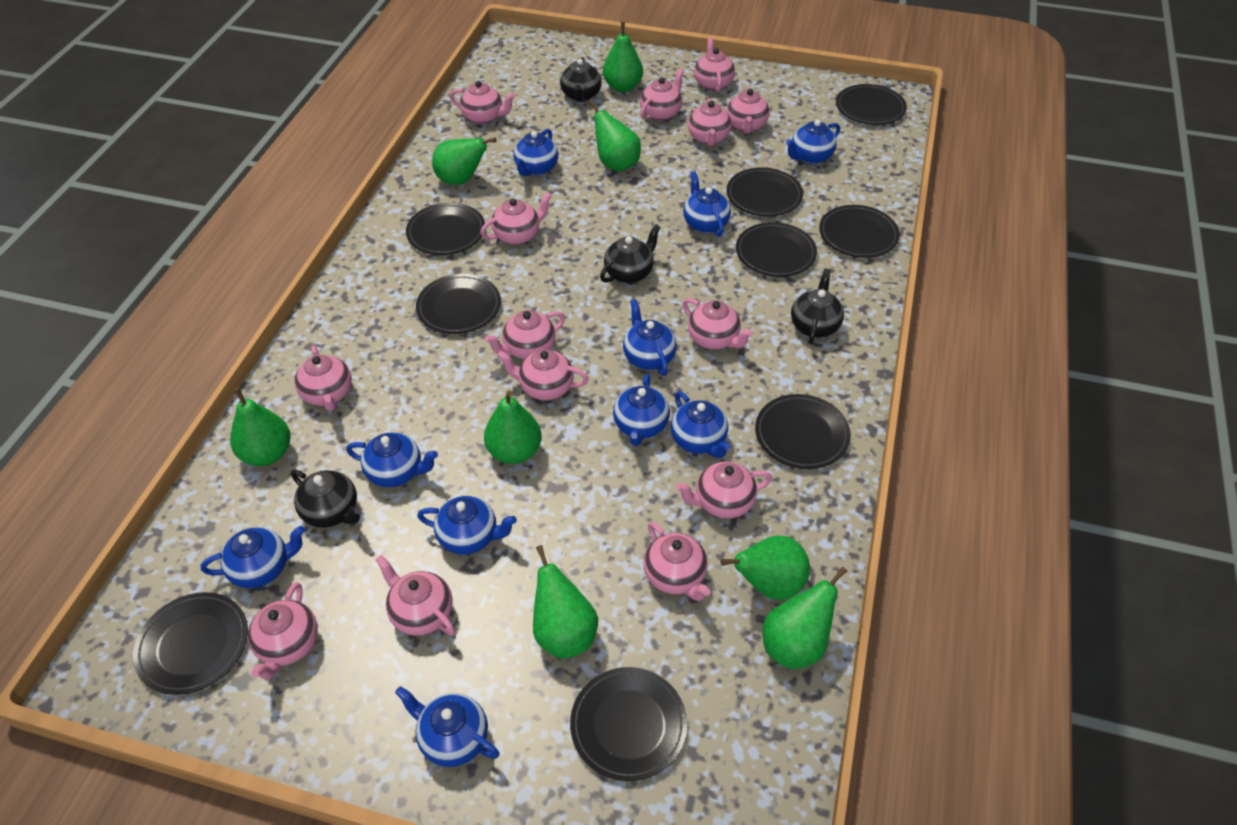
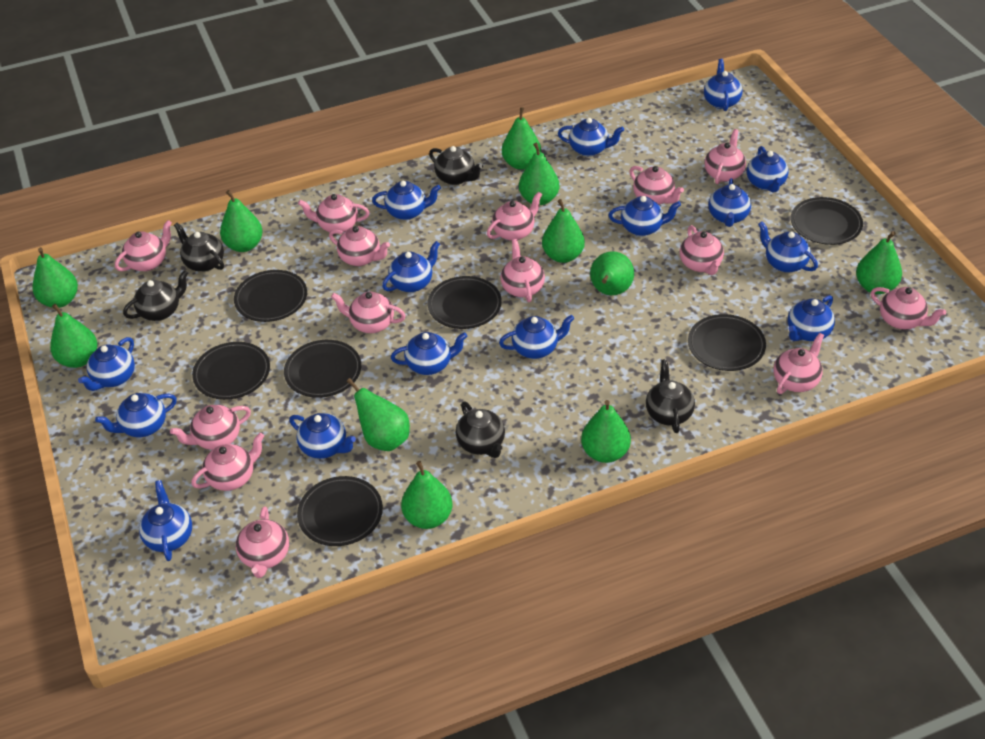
black plate: [133,592,248,695] [406,203,485,255] [416,274,501,334] [570,667,687,781] [726,168,803,217] [736,222,817,277] [755,394,851,469] [819,205,900,258] [836,84,907,125] = 9 -> [192,342,270,400] [234,270,307,322] [284,340,361,398] [297,476,383,546] [427,276,502,329] [688,314,766,371] [791,197,863,245] = 7
black teapot: [291,469,361,528] [560,57,602,102] [600,224,661,283] [791,269,844,344] = 4 -> [123,270,188,321] [174,222,224,272] [429,146,483,185] [456,401,505,458] [646,359,695,433] = 5
blue teapot: [201,526,305,588] [346,432,438,488] [395,686,500,767] [417,496,517,555] [513,129,558,176] [613,374,670,446] [623,299,677,376] [671,391,731,458] [683,171,731,237] [786,120,840,164] = 10 -> [78,337,135,391] [95,393,177,437] [139,480,192,561] [289,413,356,459] [372,181,441,220] [382,241,440,292] [391,332,467,375] [499,315,574,359] [558,118,624,156] [609,196,681,236] [704,59,742,111] [708,178,751,227] [747,146,789,192] [758,221,818,273] [787,295,835,341] = 15
green pear: [230,388,291,466] [432,138,496,185] [484,390,542,464] [533,545,598,659] [589,100,641,172] [603,22,643,92] [720,535,810,600] [762,567,847,669] = 8 -> [33,247,78,308] [50,304,97,368] [220,190,263,252] [347,378,410,451] [401,461,452,529] [502,107,541,170] [519,143,559,205] [542,199,585,263] [581,400,631,463] [590,251,634,295] [856,231,902,294] = 11

